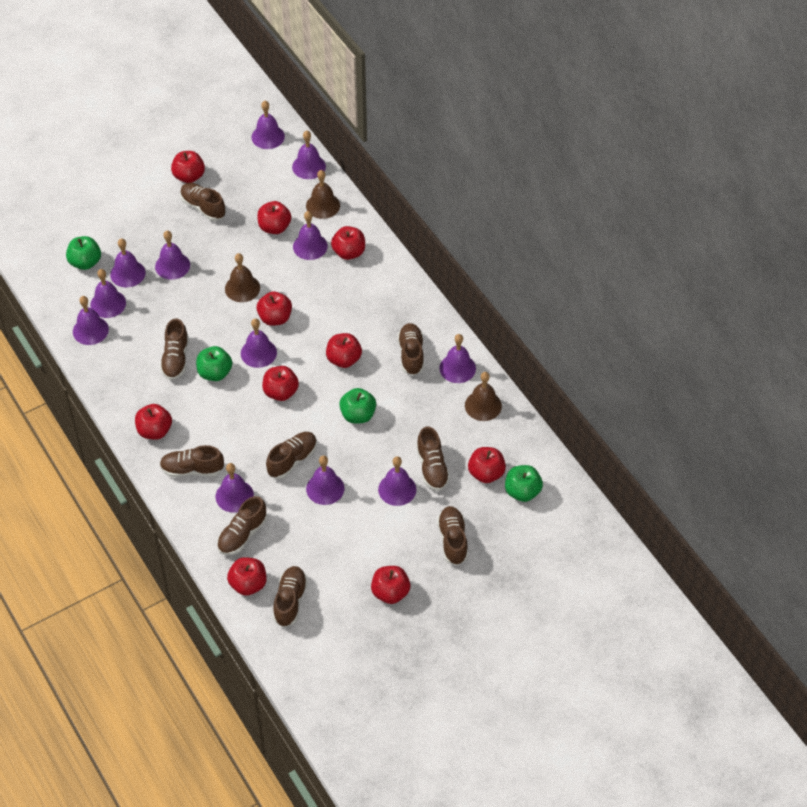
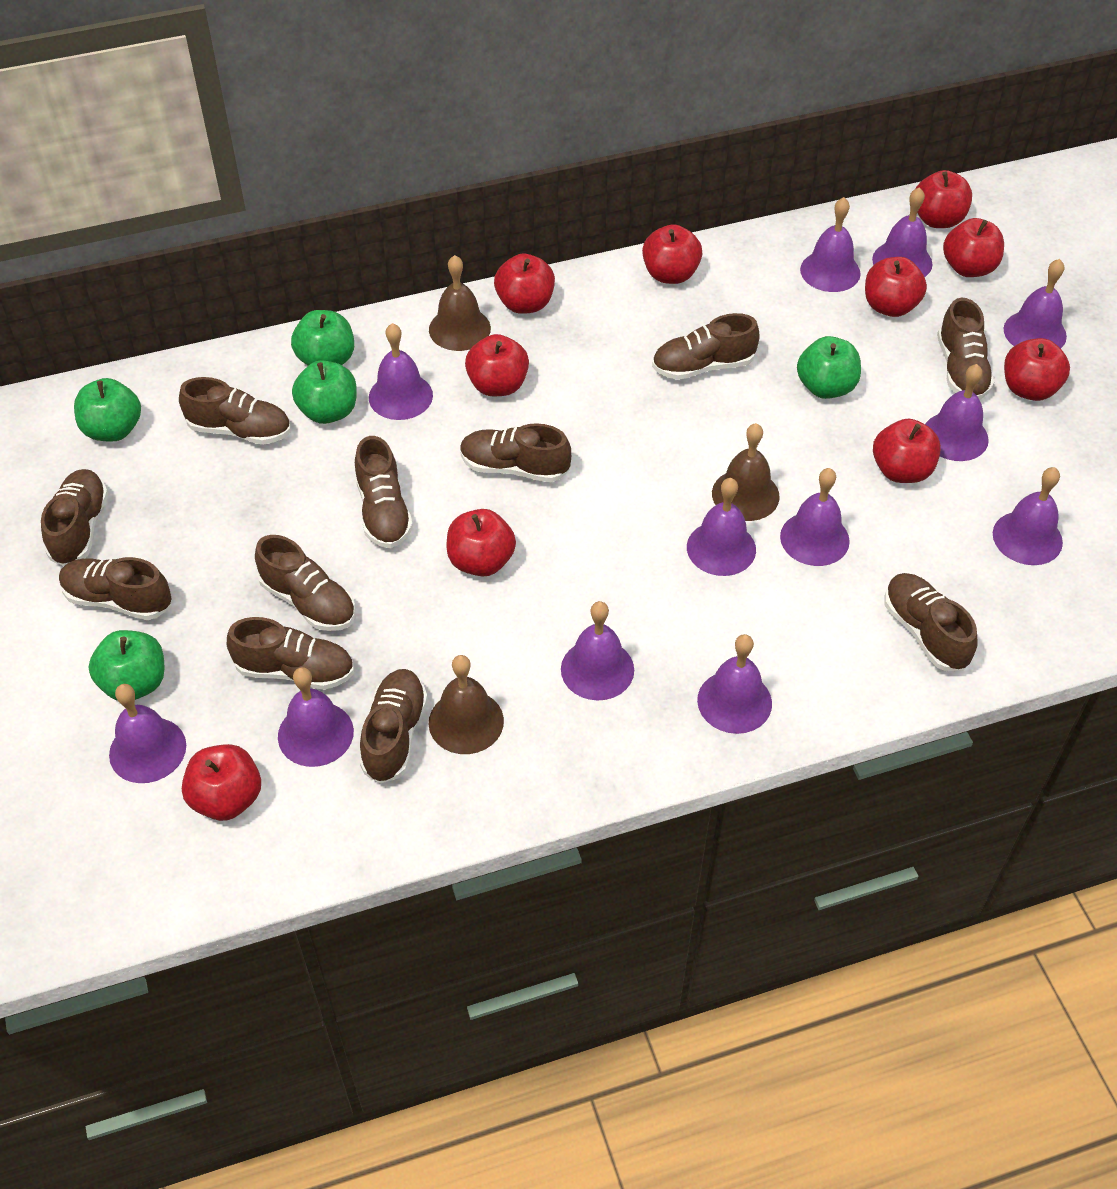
brown shoe: [160,318,189,380] [160,445,224,477] [180,183,226,221] [217,496,267,555] [266,432,317,479] [273,566,308,627] [398,323,424,376] [416,426,450,491] [437,506,468,566] = 9 -> [41,469,108,566] [59,557,172,620] [179,377,291,445] [227,617,354,690] [255,535,356,631] [355,436,413,548] [360,669,428,784] [460,423,571,482] [652,313,760,380] [885,573,978,671] [937,297,995,399] = 11
green apple: [66,236,101,270] [196,346,232,381] [339,388,376,423] [505,465,543,502] = 4 -> [74,378,141,442] [88,630,164,701] [291,310,354,365] [292,360,357,424] [797,336,861,399] = 5

